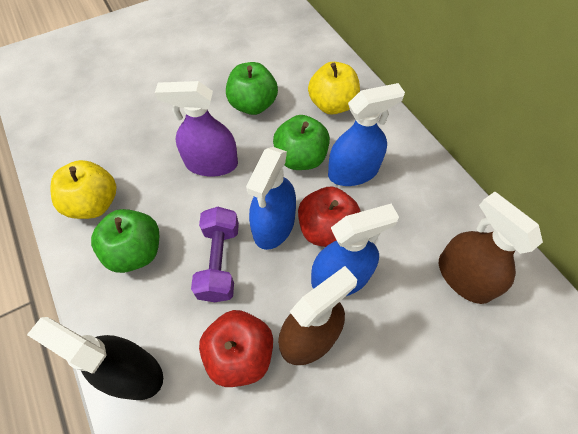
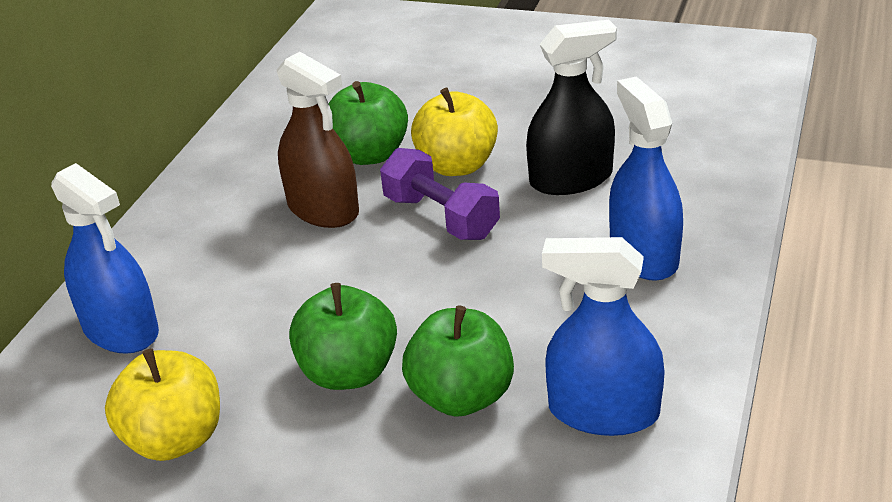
brown spray bottle: [278,266,357,365] [439,192,543,304] = 2 -> [277,52,359,228] = 1
purple spray bottle: [155,81,238,177] = 1 -> none = 0
red apple: [199,310,273,387] [298,186,361,247] = 2 -> none = 0

